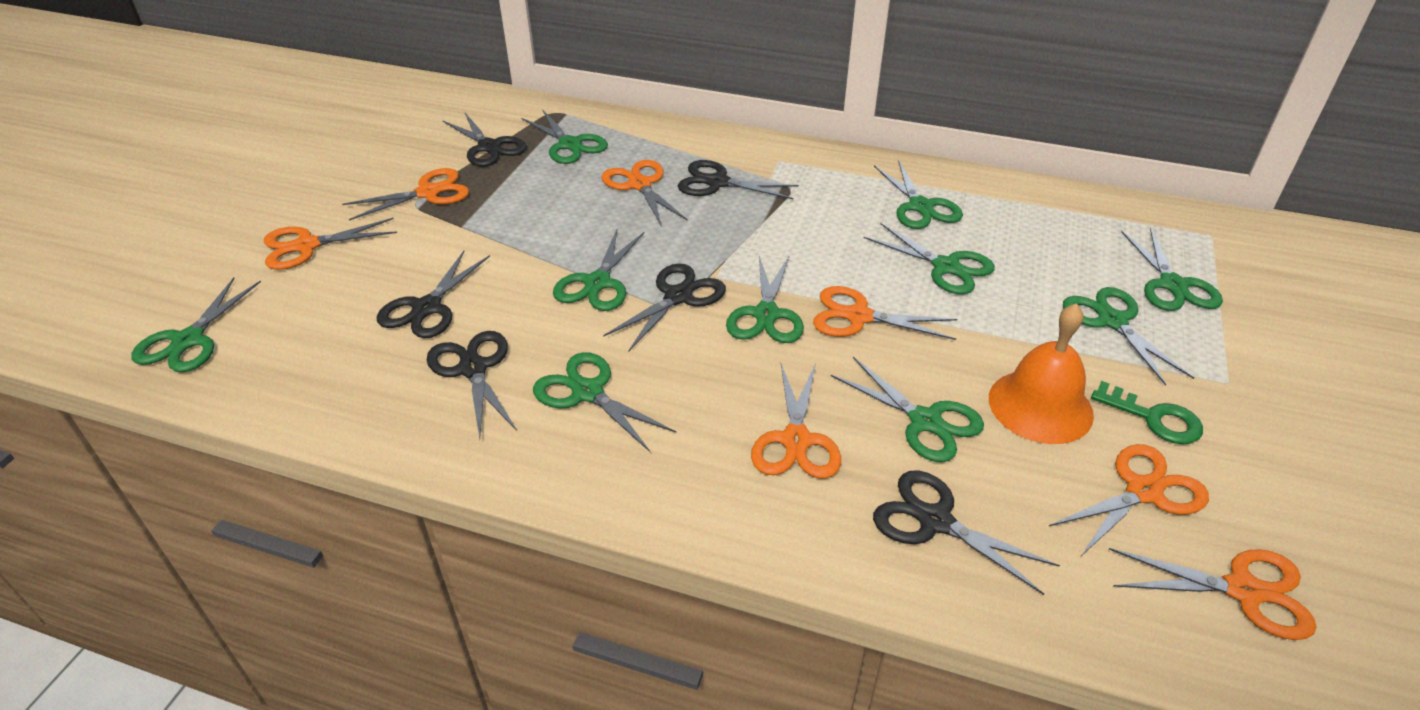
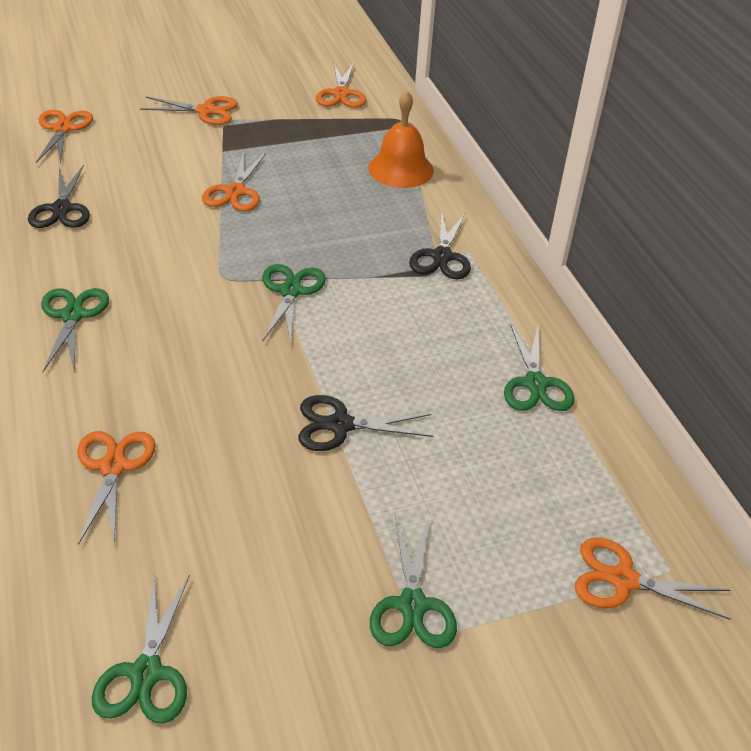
black scissors: [377,251,490,338] [427,331,517,439] [442,113,527,167] [603,264,726,351] [678,160,799,199] [873,470,1060,595] = 6 -> [28,165,90,228] [298,395,433,451] [409,210,471,279] = 3
green key: [1091,381,1203,444] = 1 -> none = 0
green scissors: [131,278,261,372] [521,109,608,164] [533,352,676,452] [553,230,645,311] [726,256,804,343] [831,357,984,462] [864,223,995,294] [874,160,963,229] [1063,287,1194,386] [1121,228,1223,311] = 10 -> [41,288,109,372] [92,575,190,723] [262,264,326,344] [370,517,457,648] [504,324,575,411] = 5
orange scissors: [264,218,397,270] [342,168,469,220] [602,160,688,227] [751,363,841,479] [813,286,957,340] [1049,444,1209,556] [1109,548,1316,640] = 7 -> [36,110,93,165] [77,431,155,545] [140,96,238,125] [202,151,266,212] [316,63,366,108] [575,538,730,620] = 6

